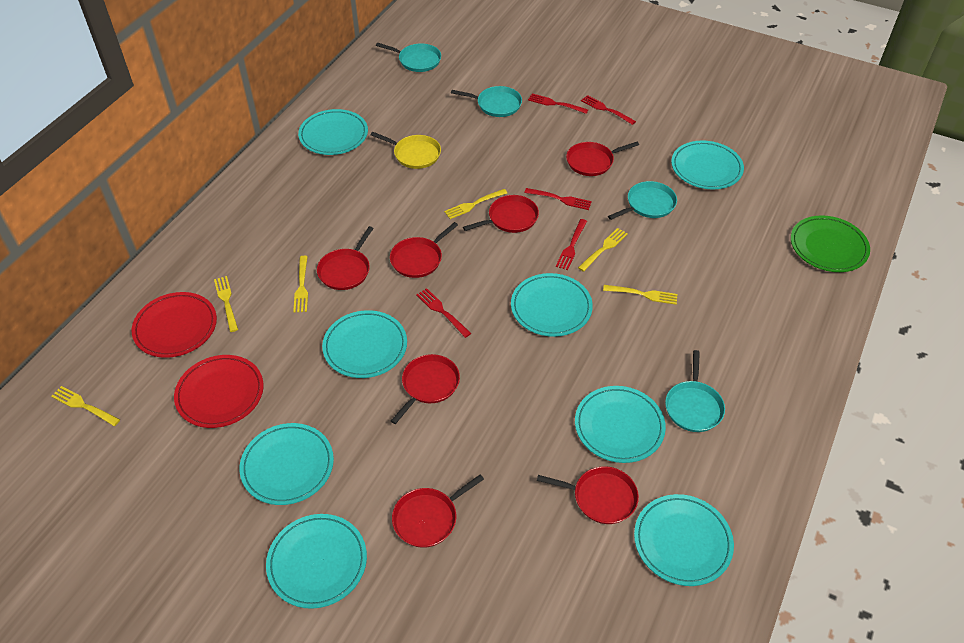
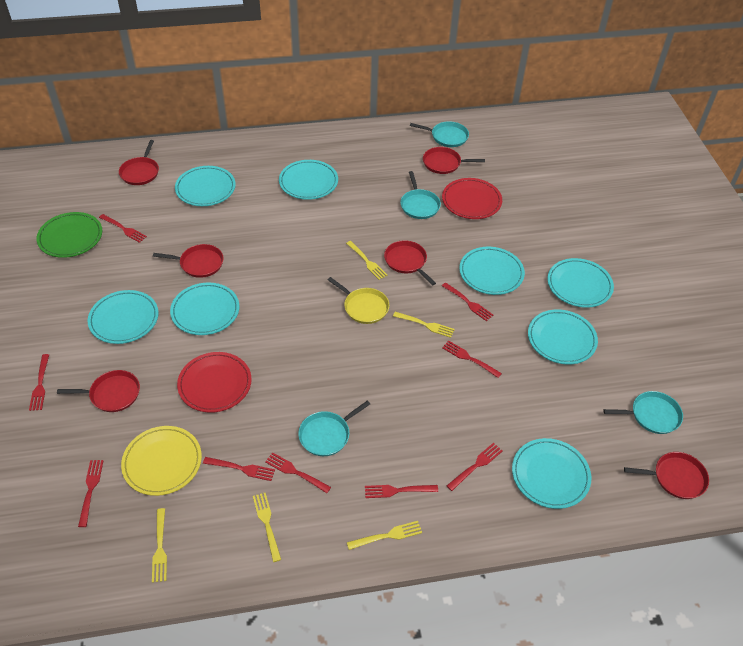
red fork: [416,288,471,338] [524,188,592,210] [528,93,588,114] [556,219,587,270] [581,95,636,125] = 5 -> [29,354,49,411] [78,460,104,527] [99,214,147,243] [203,457,275,481] [265,452,331,493] [365,485,438,498] [442,282,493,321] [442,340,502,378] [447,443,503,491] = 9
red pan: [317,226,374,290] [390,222,458,278] [391,354,460,424] [392,475,484,548] [463,195,539,233] [537,466,639,524] [566,142,639,176] = 7 -> [57,370,140,412] [119,140,159,185] [153,244,224,278] [384,240,436,285] [423,147,485,174] [624,452,709,499] = 6
yellow fork: [51,386,120,426] [214,276,238,332] [293,256,308,313] [444,189,507,219] [578,228,628,272] [603,285,678,305] = 6 -> [152,508,167,583] [253,492,281,562] [346,241,388,280] [347,521,422,550] [393,312,455,338] = 5
yellow plate: none = 0 -> [121,426,202,496] = 1

